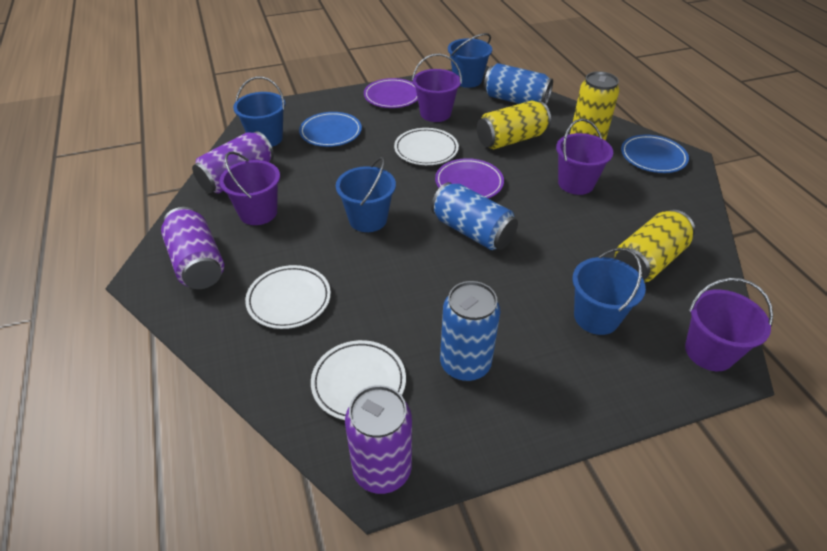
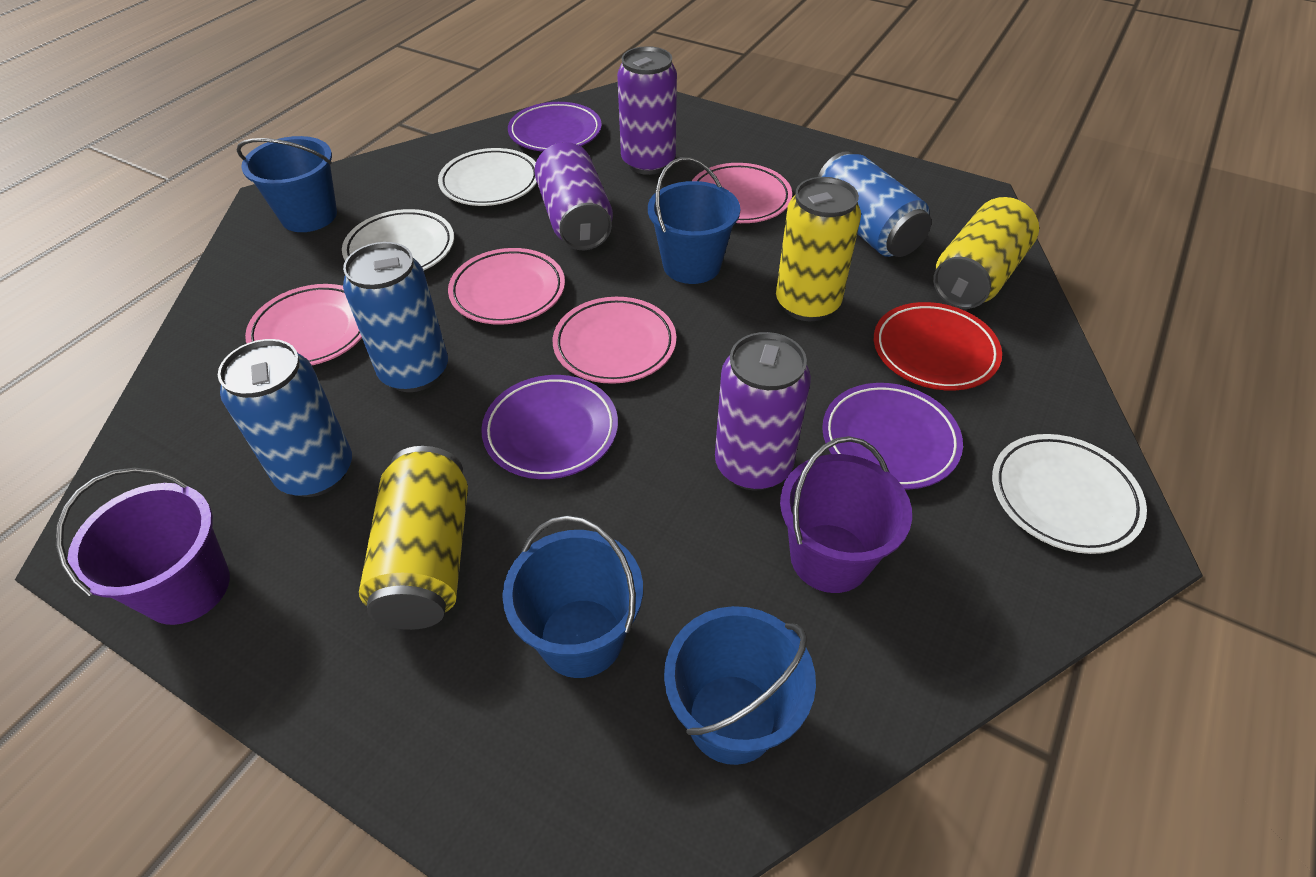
blue plate: [299,112,362,147] [621,134,689,173] = 2 -> none = 0
pink plate: none = 0 -> [245,284,362,365] [448,248,565,325] [553,297,676,384] [692,163,792,223] = 4
purple bucket: [219,152,280,225] [412,53,462,122] [556,119,613,195] [685,278,773,371] = 4 -> [56,468,230,625] [780,436,912,593] = 2
purple plate: [364,78,418,108] [435,158,504,198] = 2 -> [481,375,618,479] [508,102,602,152] [822,383,963,490] = 3
red plate: none = 0 -> [874,302,1002,391] = 1

